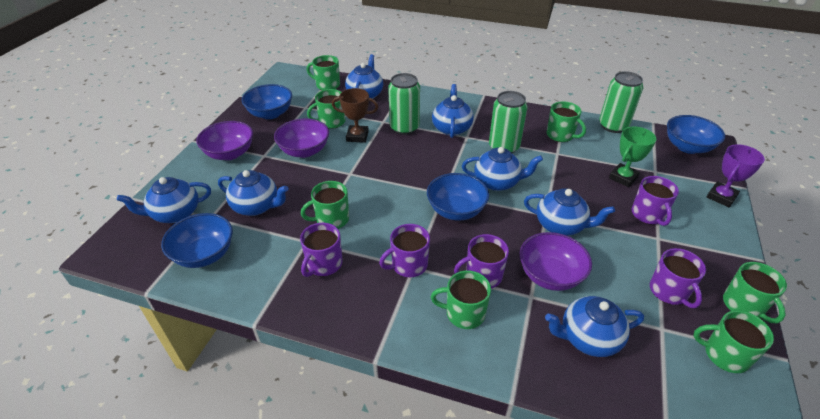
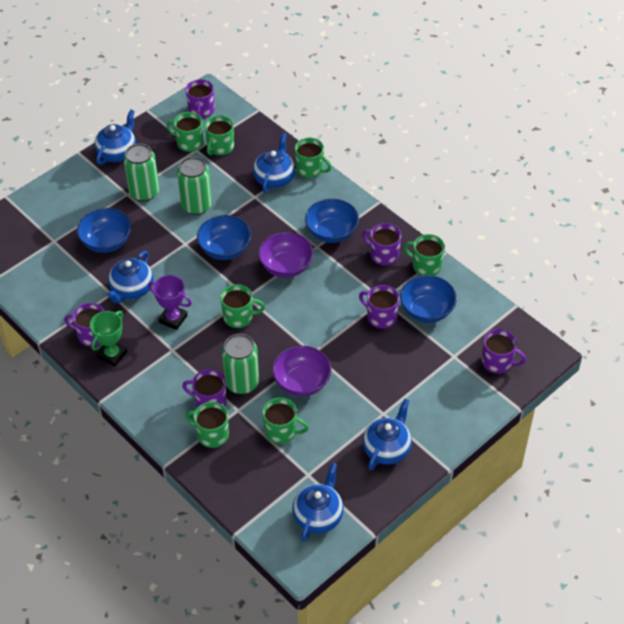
blue teapot: [117,177,211,223] [218,170,288,216] [345,54,383,99] [432,84,474,138] [462,147,543,191] [524,188,615,236] [545,296,644,357] = 7 -> [94,109,136,165] [107,251,154,304] [253,133,295,193] [292,463,344,541] [362,399,412,470] = 5
brown trophy: [332,88,378,143] = 1 -> none = 0
purple bowl: [196,121,253,160] [274,118,329,158] [520,232,592,291] = 3 -> [258,232,313,278] [272,346,331,397] = 2
purple mug: [300,223,342,277] [379,224,430,277] [454,234,509,288] [632,176,679,226] [650,248,706,308] = 5 -> [64,303,104,347] [182,369,226,408] [186,79,215,119] [359,285,399,329] [362,223,401,266] [482,329,526,374] = 6

